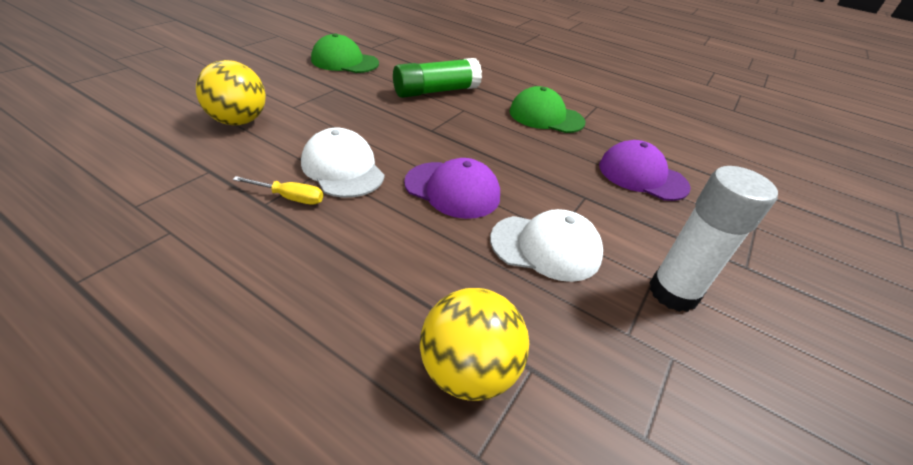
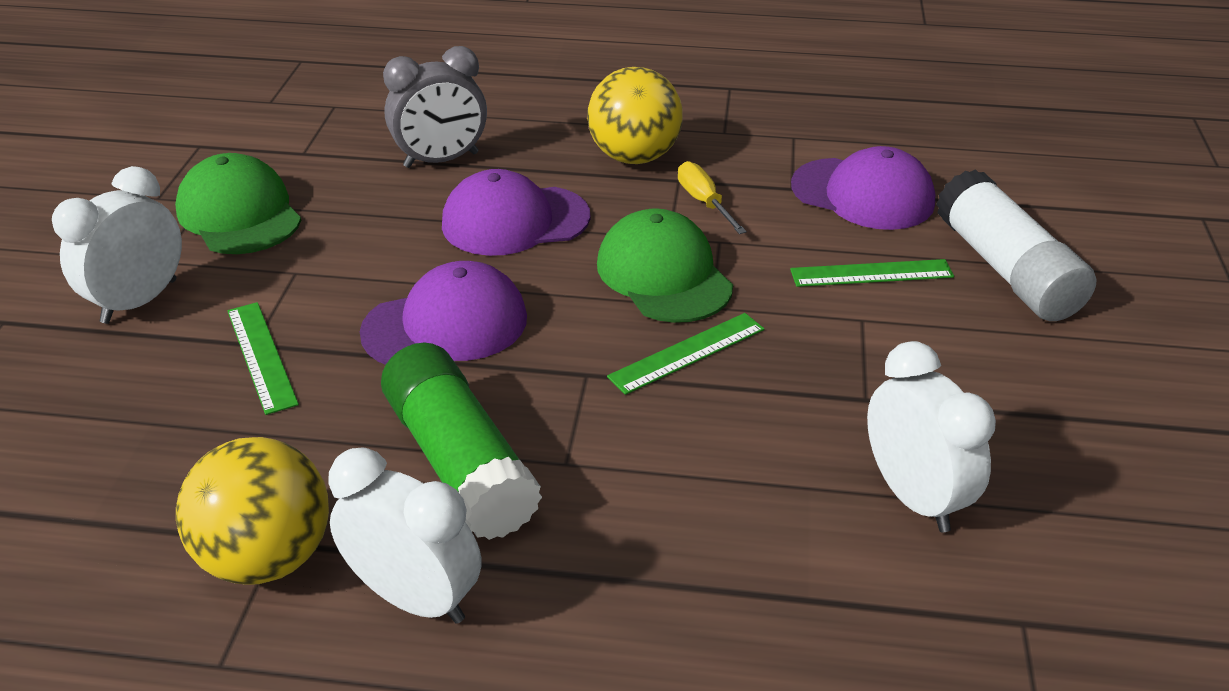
green ruler: none = 0 -> [227,302,299,415] [607,313,764,395] [790,259,954,287] = 3
grey clock: none = 0 -> [383,46,487,168] = 1
purple cap: [404,158,500,219] [599,140,691,201] = 2 -> [360,261,527,365] [442,169,590,256] [791,146,935,230] = 3
white cap: [301,128,385,198] [490,209,603,282] = 2 -> none = 0
white clock: none = 0 -> [52,166,182,324] [328,448,482,624] [867,341,996,532] = 3

